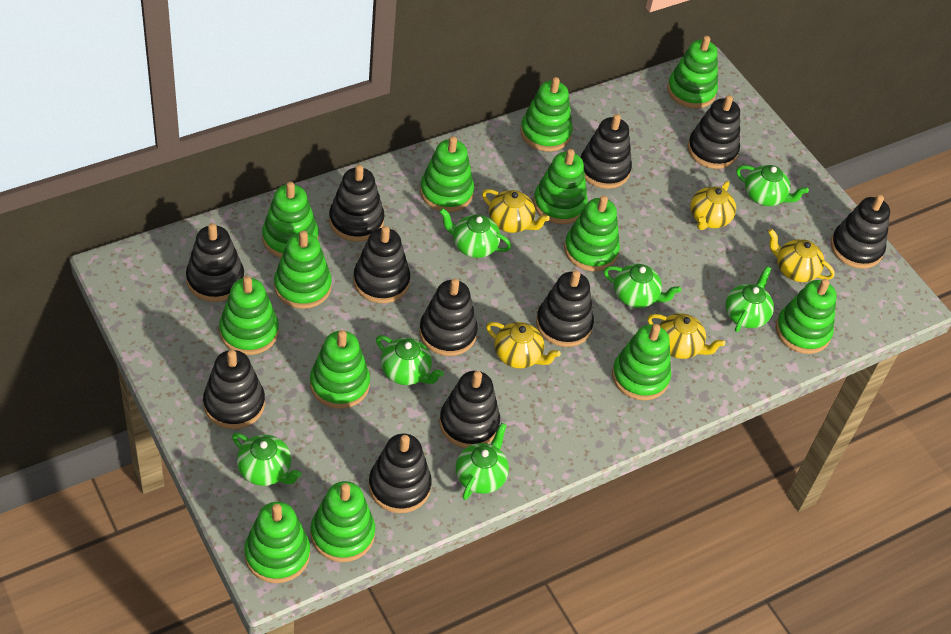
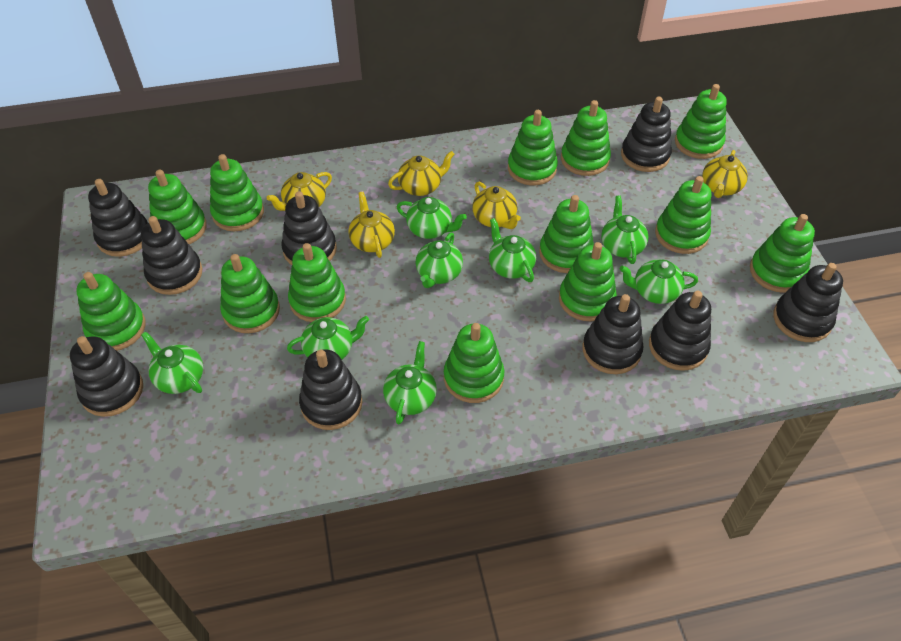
black stacking toy: [186,223,244,302] [203,350,265,429] [329,165,384,242] [353,226,410,303] [369,434,432,513] [419,279,478,356] [439,371,500,448] [536,270,594,347] [581,114,632,189] [688,95,740,169] [831,195,890,269] = 11 -> [70,336,143,417] [88,179,148,257] [141,216,202,295] [282,191,337,265] [299,349,363,430] [582,294,644,374] [621,97,672,172] [649,291,711,371] [773,263,843,342] = 9
green teapot: [232,433,302,486] [376,335,444,385] [439,208,511,258] [456,423,509,500] [604,264,681,308] [725,266,774,332] [736,165,809,206] = 7 -> [141,331,203,394] [287,316,369,360] [383,341,437,424] [397,197,467,239] [416,233,463,288] [489,218,536,282] [601,195,649,264] [620,260,698,304] = 8

